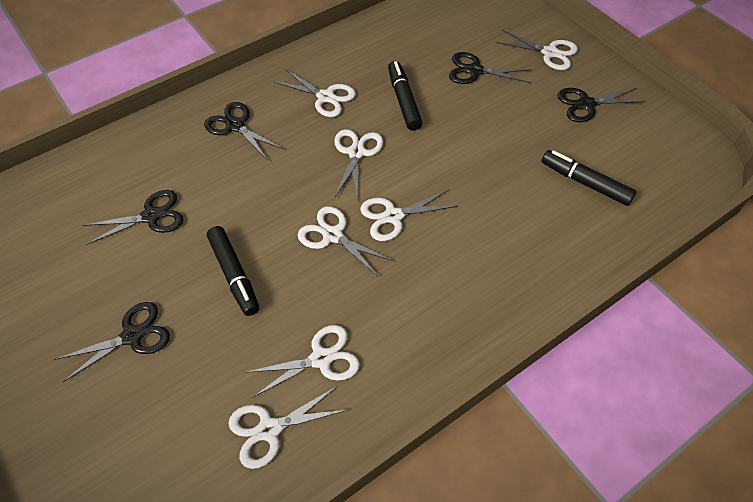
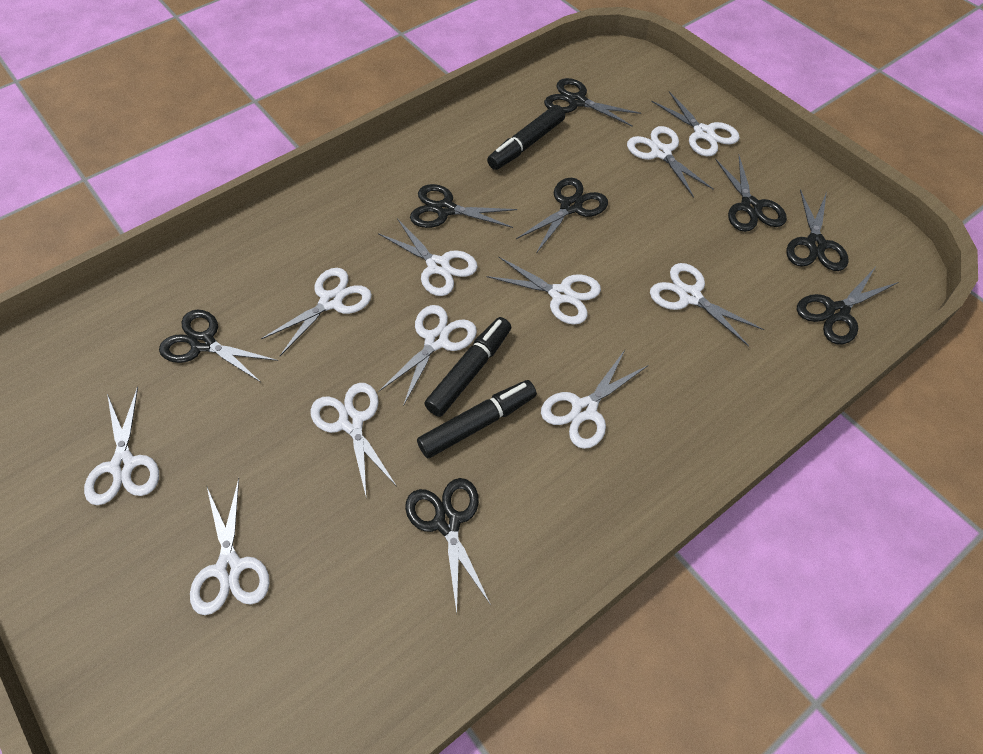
black scissors: [54,302,170,382] [82,190,184,245] [204,102,284,161] [449,52,532,84] [557,88,646,122] = 5 -> [159,310,278,382] [405,478,491,613] [410,184,518,228] [516,178,608,253] [544,78,641,127] [715,156,787,232] [786,189,848,271] [797,268,899,344] = 8
white scissors: [228,386,347,469] [245,325,360,397] [273,69,356,117] [298,206,394,277] [334,129,384,200] [360,190,458,241] [495,30,578,70] = 7 -> [84,386,159,505] [190,478,270,615] [261,268,372,356] [311,383,396,499] [378,218,478,296] [378,305,477,406] [487,257,601,325] [541,350,649,449] [627,126,714,198] [650,263,764,346] [651,91,740,156] = 11

